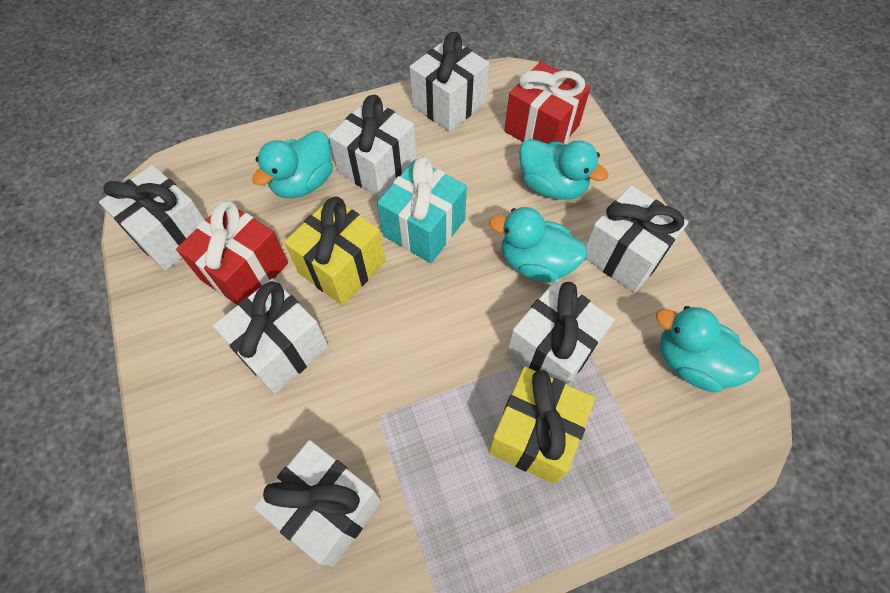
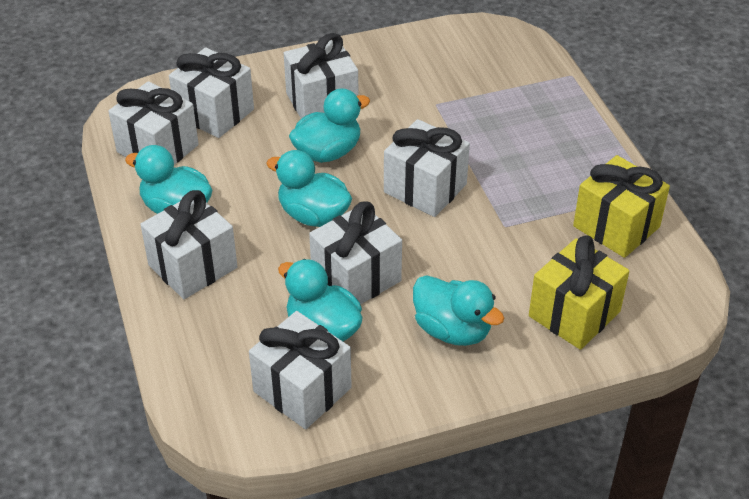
red gift: [176,201,288,305] [504,61,591,144] = 2 -> none = 0
turquoise duck: [252,131,333,198] [489,207,588,283] [519,139,608,200] [656,306,760,392] = 4 -> [125,145,212,214] [266,150,352,227] [278,259,363,342] [289,88,370,163] [413,275,504,346] = 5
turquoise gift: [377,156,467,263] = 1 -> none = 0

